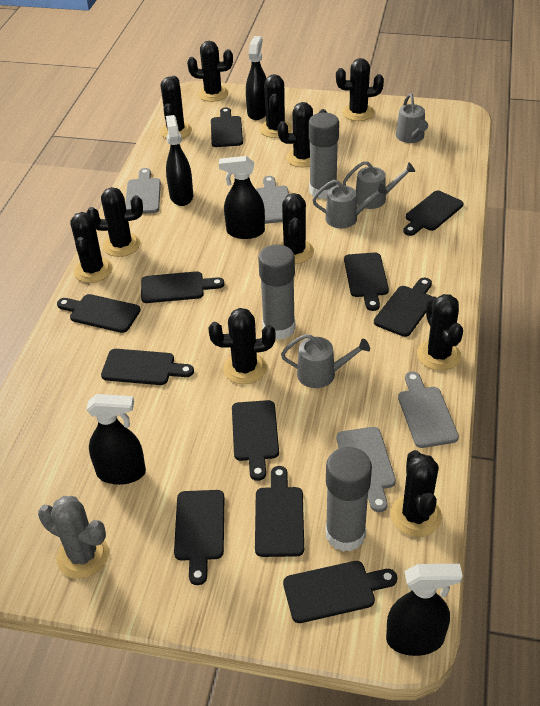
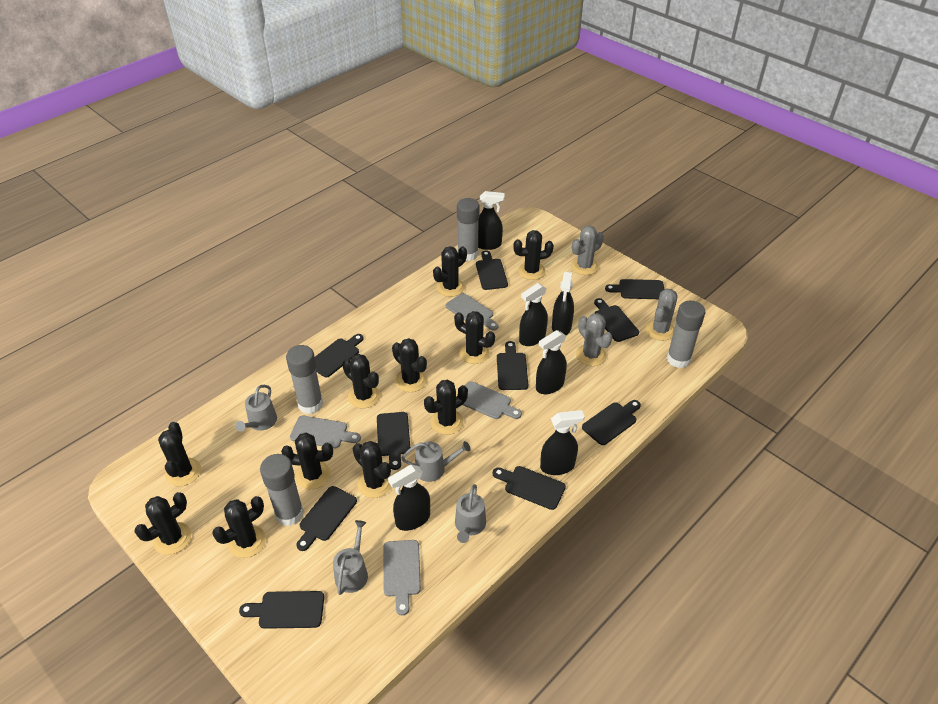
black cutting board: [57,294,141,333] [101,349,194,385] [141,271,224,303] [174,490,224,585] [211,107,243,147] [232,400,279,481] [255,466,304,557] [283,561,397,623] [344,253,389,311] [374,278,433,337] [403,191,463,236] = 11 -> [239,591,324,629] [296,486,357,551] [315,334,364,377] [377,412,410,470] [476,250,508,290] [493,466,566,510] [497,341,528,390] [582,400,641,445] [594,298,639,342] [605,279,665,299] = 10
black spray bottle: [86,394,146,485] [166,115,193,206] [219,156,265,239] [246,36,267,120] [386,564,463,656] = 5 -> [388,465,430,531] [478,191,505,250] [519,283,548,346] [536,330,567,394] [540,410,585,475] [552,272,574,336] = 6
grey cactus: [38,496,109,579] = 1 -> [571,226,604,275] [576,313,612,366] [646,289,678,341] = 3
grey glue stick: [258,244,295,340] [309,112,339,199] [326,447,372,552] = 3 -> [260,454,304,526] [286,345,323,414] [457,198,480,261] [667,300,705,368] = 4

